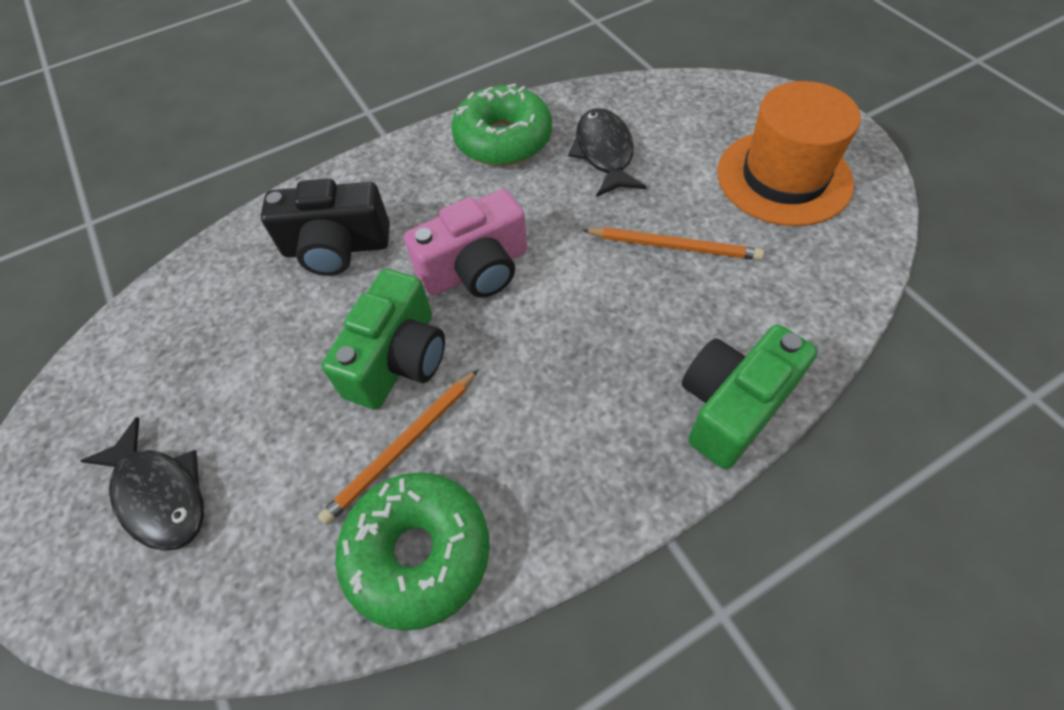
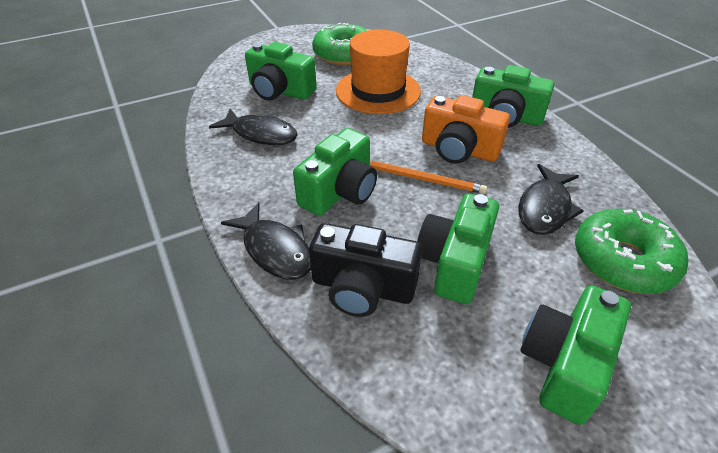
black fish: [80,417,204,551] [568,108,647,197] = 2 -> [209,109,298,145] [221,202,311,279] [518,164,584,235] = 3
green camera: [322,269,445,410] [682,325,817,469] = 2 -> [245,42,317,101] [293,128,377,216] [417,193,499,304] [472,65,554,128] [520,285,631,425] = 5
orange camera: none = 0 -> [422,95,510,164] = 1
orange pencil: [318,370,478,525] [583,227,764,260] = 2 -> [370,160,487,194] = 1
pink camera: [404,189,527,298] = 1 -> none = 0

